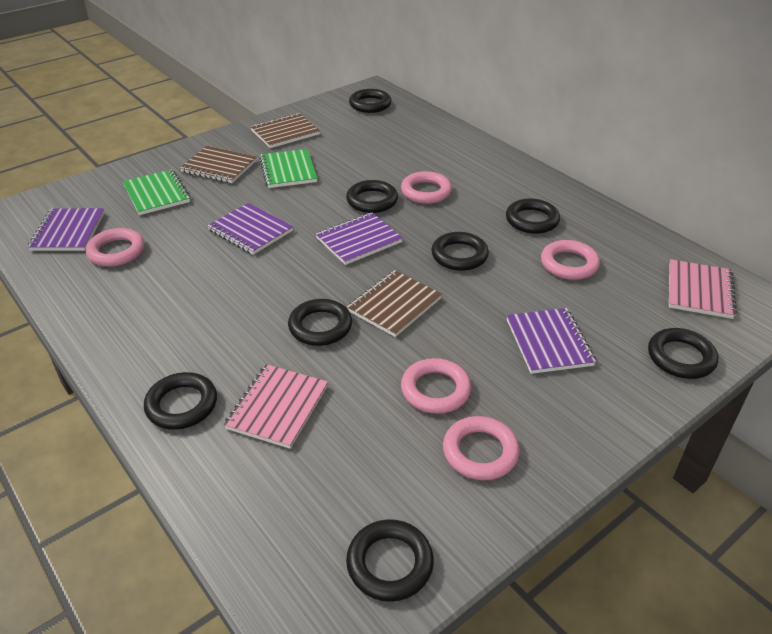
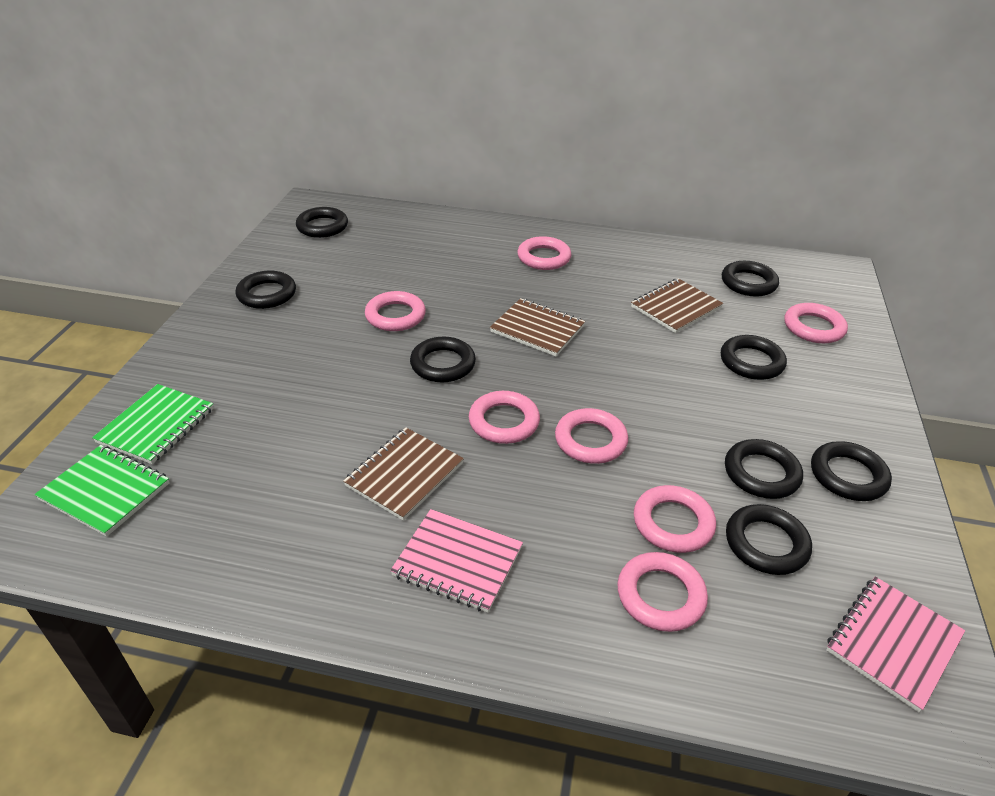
pink ring: [86,228,145,266] [401,171,452,204] [401,358,471,414] [443,416,520,480] [541,240,600,280] = 5 -> [365,291,426,331] [469,391,540,444] [517,236,572,270] [555,408,628,464] [617,552,708,632] [634,485,716,553] [784,303,848,343] = 7
purple notebook: [28,208,105,251] [207,203,293,255] [316,213,403,265] [507,308,596,374] = 4 -> none = 0

